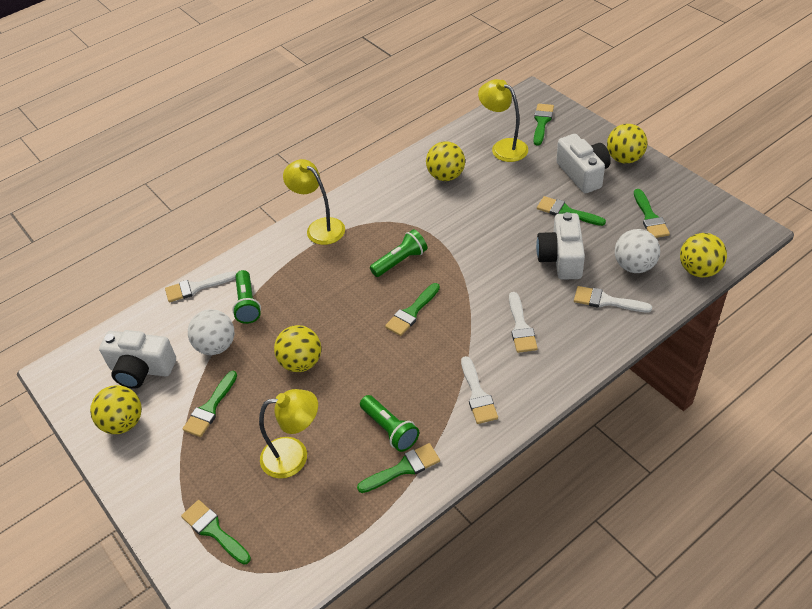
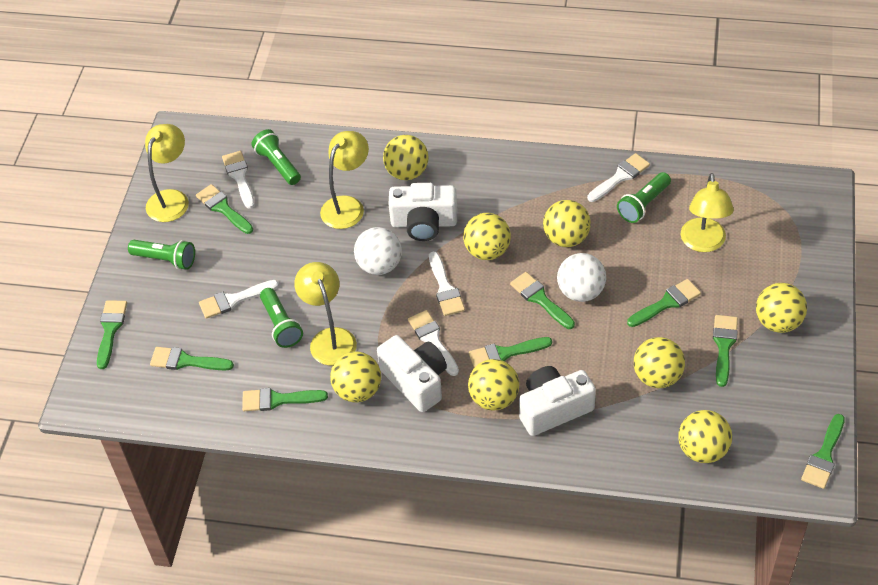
green brush: [181,500,251,565] [182,371,237,437] [357,443,440,493] [385,283,440,336] [534,104,554,146] [537,196,606,226] [634,189,670,238] = 7 -> [97,300,127,369] [150,347,234,370] [196,184,253,234] [242,388,328,411] [469,337,552,368] [510,272,575,329] [627,279,701,327] [713,315,738,387] [801,414,845,489] = 9
green flashlight: [232,270,261,324] [360,395,419,452] [370,229,427,277] = 3 -> [128,240,195,270] [251,129,301,185] [260,288,303,348] [617,172,671,223] = 4
white brush: [165,271,236,302] [461,356,498,424] [509,292,538,353] [574,286,652,312] = 4 -> [199,280,279,319] [222,151,255,209] [408,310,459,376] [429,251,465,316] [587,153,650,202] = 5
yellow ball: [90,385,142,434] [274,325,321,372] [426,141,465,181] [607,124,647,164] [680,233,727,278] = 5 -> [330,351,381,403] [383,135,429,180] [463,213,511,260] [468,359,519,410] [543,200,591,247] [634,337,685,388] [678,410,732,463] [756,283,807,333] = 8
yellow lamp: [259,389,318,479] [283,159,345,245] [478,79,528,162] = 3 -> [145,124,189,222] [294,262,357,366] [320,131,369,229] [680,173,734,252] = 4

